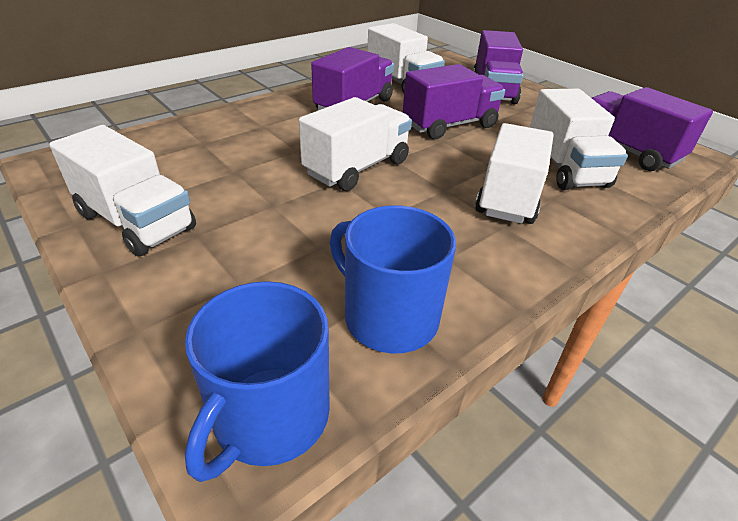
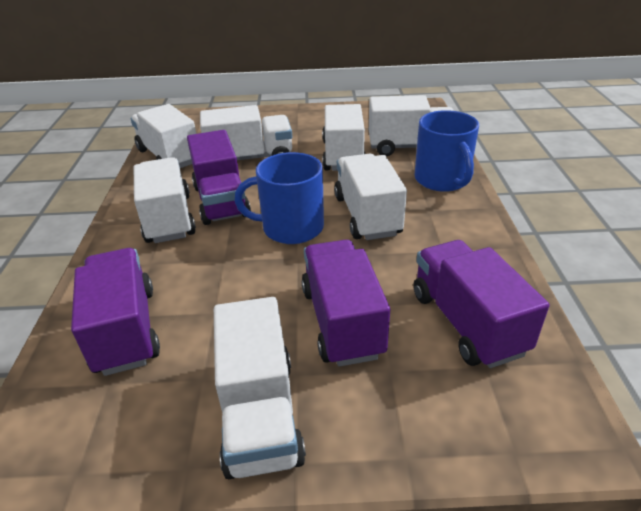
white truck: [49,125,196,256] [299,97,412,191] [367,23,445,93] [475,123,554,224] [529,89,628,190] = 5 -> [131,104,196,168] [134,157,196,243] [200,105,292,160] [214,297,306,479] [322,104,365,171] [334,154,407,240] [369,95,454,156] = 7

